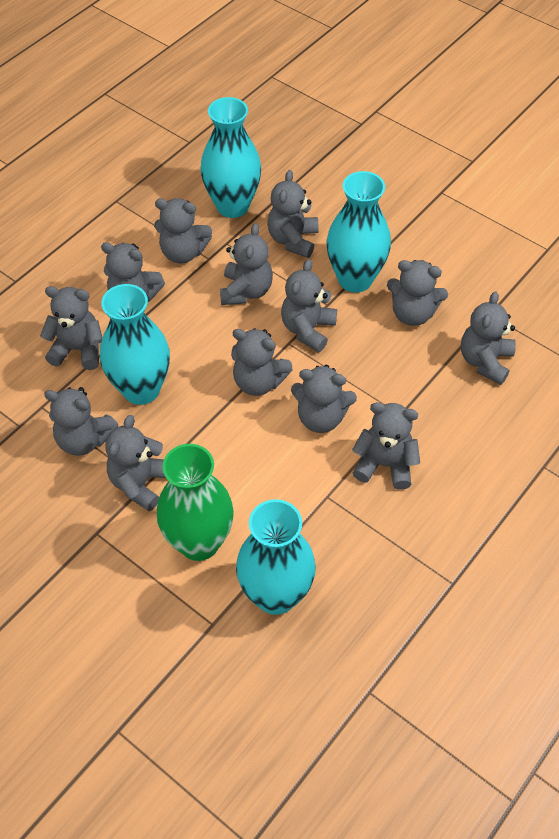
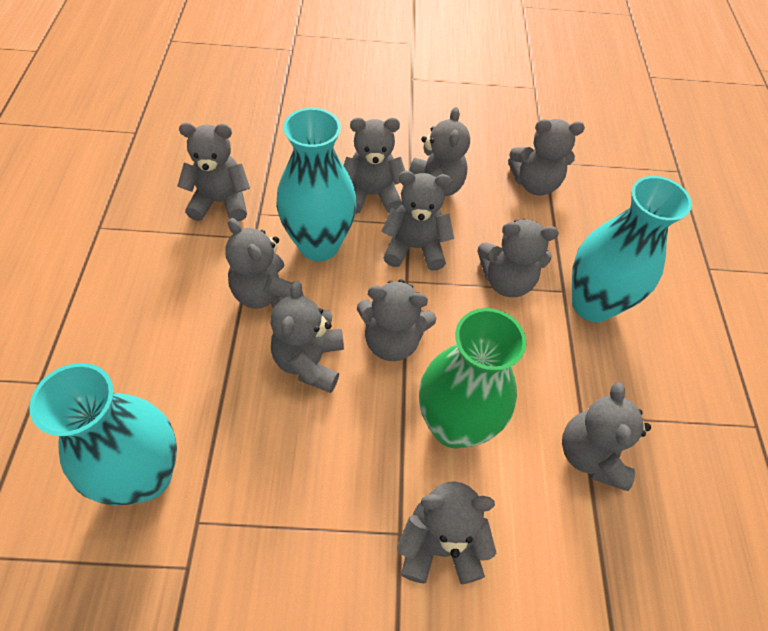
grey teddy bear: [40,286,102,370] [44,387,118,456] [101,242,165,302] [105,415,166,511] [154,198,212,264] [220,223,273,305] [231,329,293,396] [267,170,318,258] [281,259,337,352] [291,365,357,433] [352,402,420,490] [387,260,448,326] [461,291,516,385] = 13 -> [177,123,250,221] [225,218,304,309] [271,281,344,393] [344,118,405,214] [357,279,436,361] [381,171,454,271] [397,481,496,585] [409,107,470,196] [477,219,559,297] [508,119,585,196] [562,382,651,491] = 11
turquoise vase: [100,284,170,405] [200,97,261,218] [236,499,316,615] [327,171,391,293] = 4 -> [29,363,177,506] [276,108,357,261] [572,176,692,322] = 3

